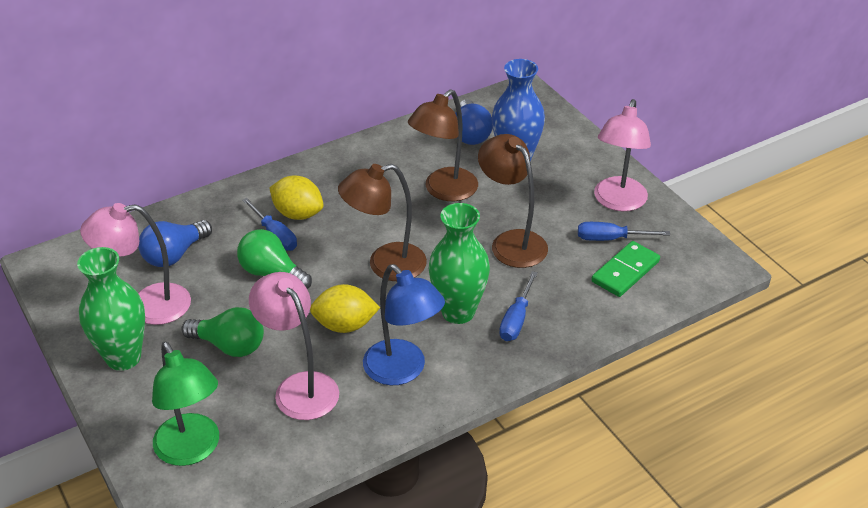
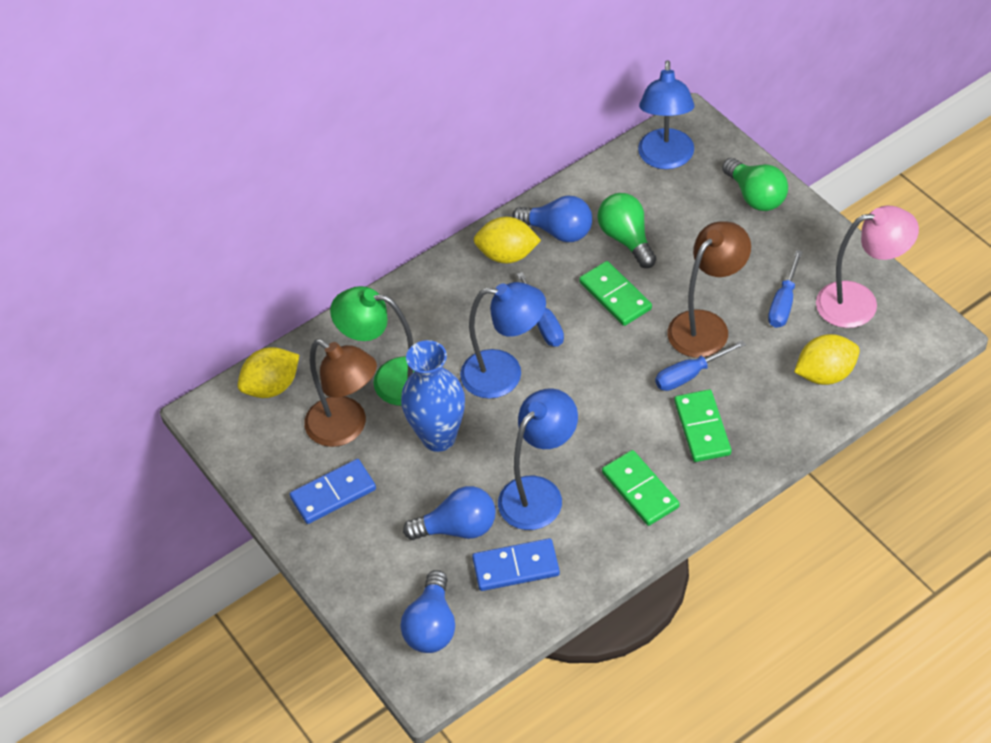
blue domino: none = 0 -> [289,459,376,524] [472,538,560,591] = 2
blue lamp: [363,264,445,385] = 1 -> [460,282,546,399] [498,388,578,530] [638,60,695,169] = 3
blue light bulb: [138,220,212,267] [455,99,493,145] = 2 -> [400,570,455,653] [403,486,496,540] [512,196,592,242] = 3
brown lamp: [338,164,427,281] [408,89,478,201] [478,134,548,268] = 3 -> [304,339,377,447] [667,221,751,358] = 2
green domino: [591,241,660,297] = 1 -> [579,261,652,326] [602,450,679,526] [674,389,731,462] = 3
green vase: [77,247,145,371] [429,203,490,324] = 2 -> none = 0
pink lamp: [80,203,191,325] [249,272,339,420] [594,99,651,211] = 3 -> [816,206,919,328] = 1
yellow lemon: [269,175,323,220] [310,284,380,333] = 2 -> [238,347,299,398] [474,217,541,264] [794,334,860,385] = 3

